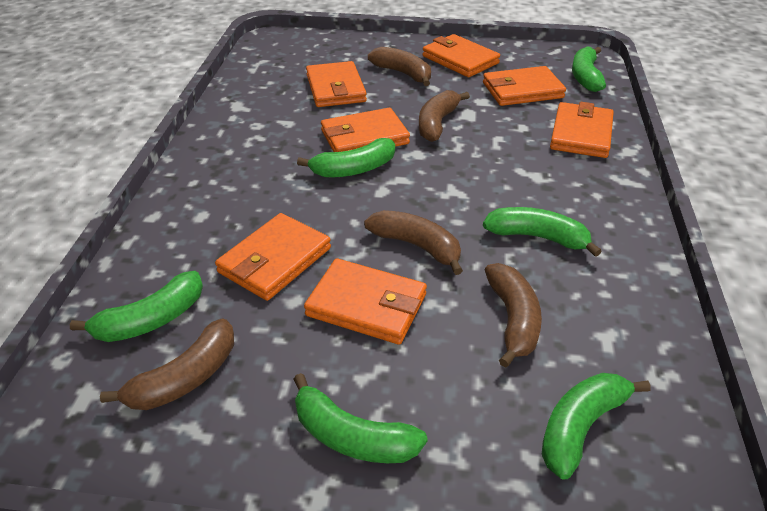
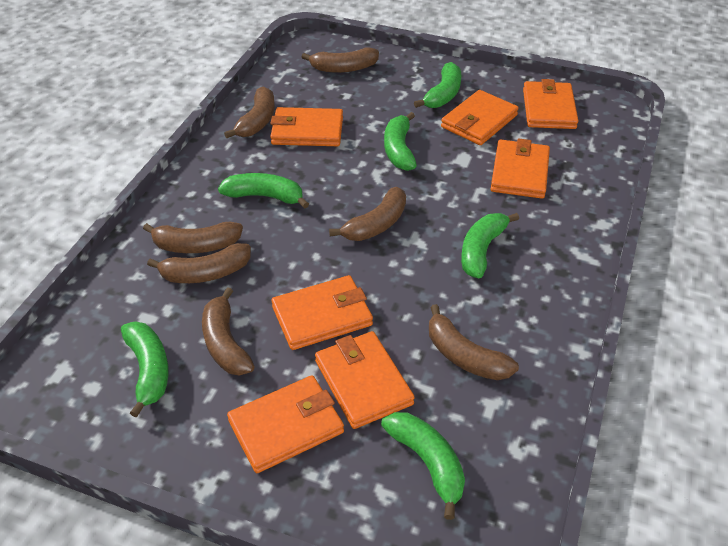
brown banana: [100,318,234,410] [364,210,463,275] [368,47,431,86] [419,90,470,142] [485,263,542,368] = 5 -> [143,222,243,253] [147,243,251,283] [202,287,255,376] [224,87,275,138] [302,48,379,73] [329,187,406,241] [429,304,519,380] = 7

